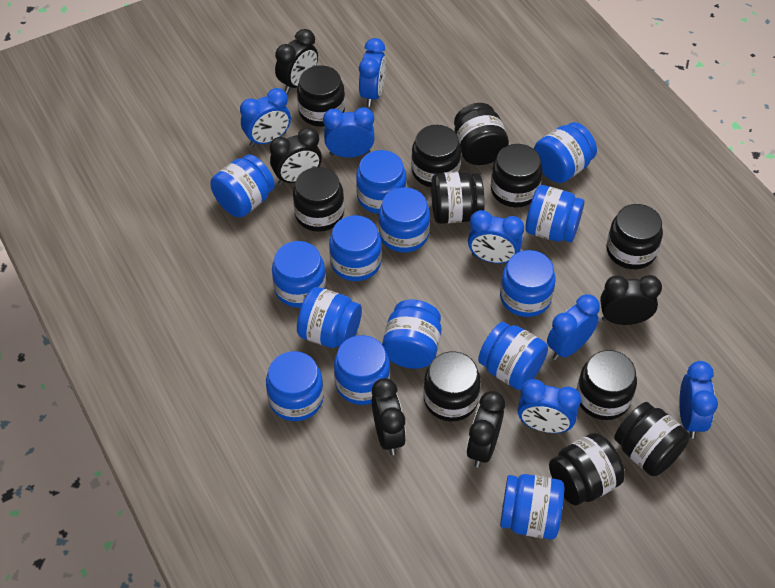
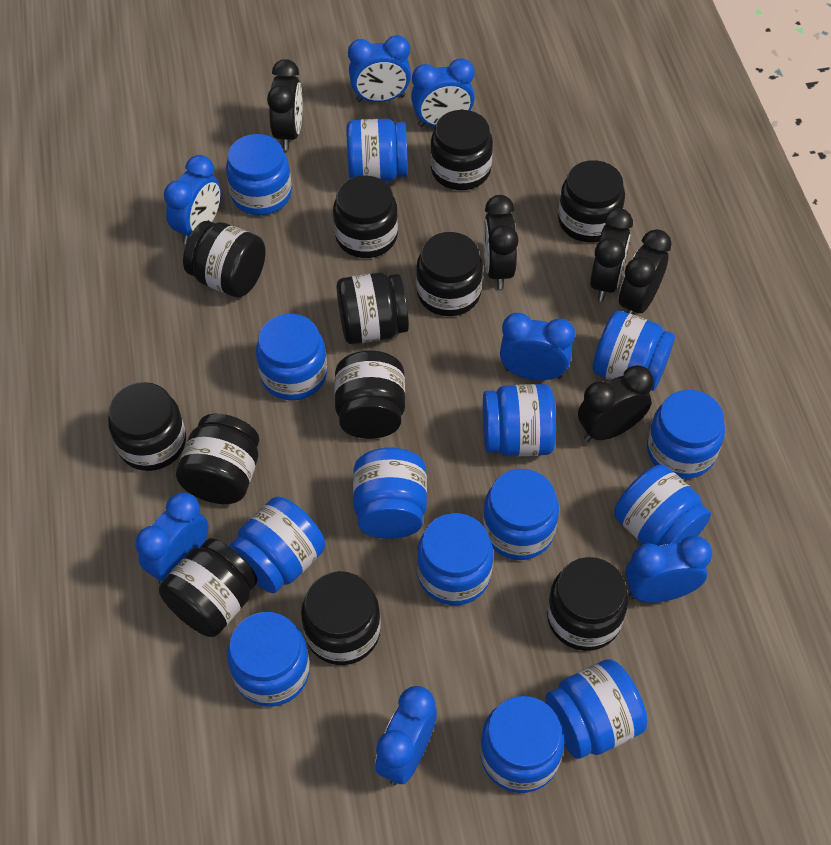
black jar: [293,167,344,232] [297,65,345,127] [411,125,461,187] [423,352,481,422] [431,171,485,224] [454,103,509,165] [491,144,543,207] [549,433,625,505] [577,350,637,420] [606,204,663,269] [614,402,690,476] = 11 -> [108,382,186,471] [159,538,258,637] [176,414,259,504] [183,221,266,297] [301,571,381,665] [333,175,398,258] [335,350,405,439] [337,272,409,344] [416,232,483,316] [430,110,493,190] [547,557,628,651] [558,160,625,243] = 12

